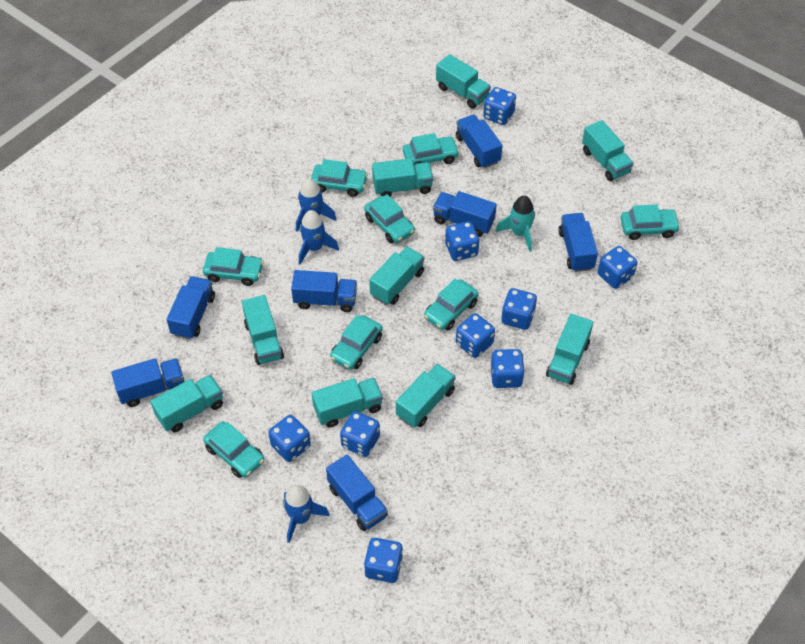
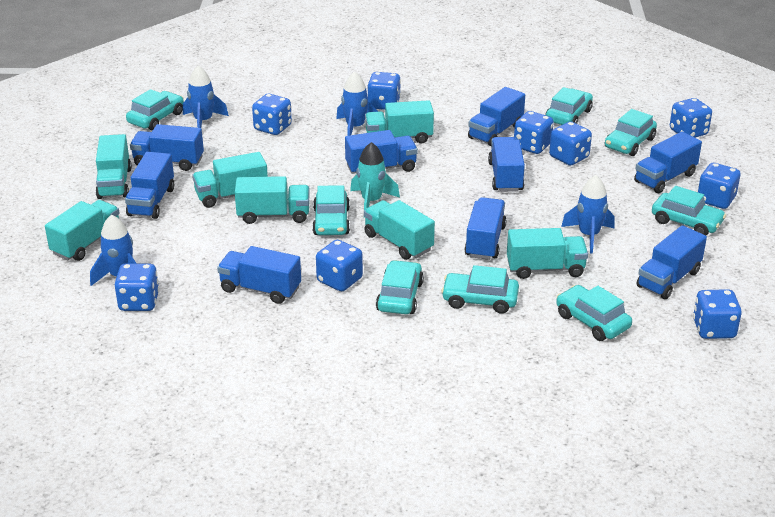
blue rocket: [283,485,330,543] [296,179,336,232] [299,210,339,264] = 3 -> [90,214,137,286] [183,66,229,128] [336,72,379,136] [561,175,615,253] = 4
blue truck: [111,358,184,407] [167,276,215,339] [291,270,357,312] [326,454,388,531] [433,191,497,237] [456,114,503,168] [558,213,598,272] = 7 -> [125,152,174,219] [130,124,204,171] [217,246,301,304] [345,130,418,174] [464,197,507,260] [468,87,525,146] [488,137,525,192] [634,132,702,193] [637,225,707,299] = 9
turquoise truck: [150,375,223,432] [242,295,284,365] [312,378,383,428] [369,246,424,305] [372,158,433,197] [396,364,456,428] [436,54,491,109] [546,314,593,385] [582,120,633,181] = 9 -> [45,200,120,261] [96,134,132,199] [192,152,268,208] [235,176,310,224] [364,200,435,260] [365,100,434,144] [507,228,588,279] = 7

